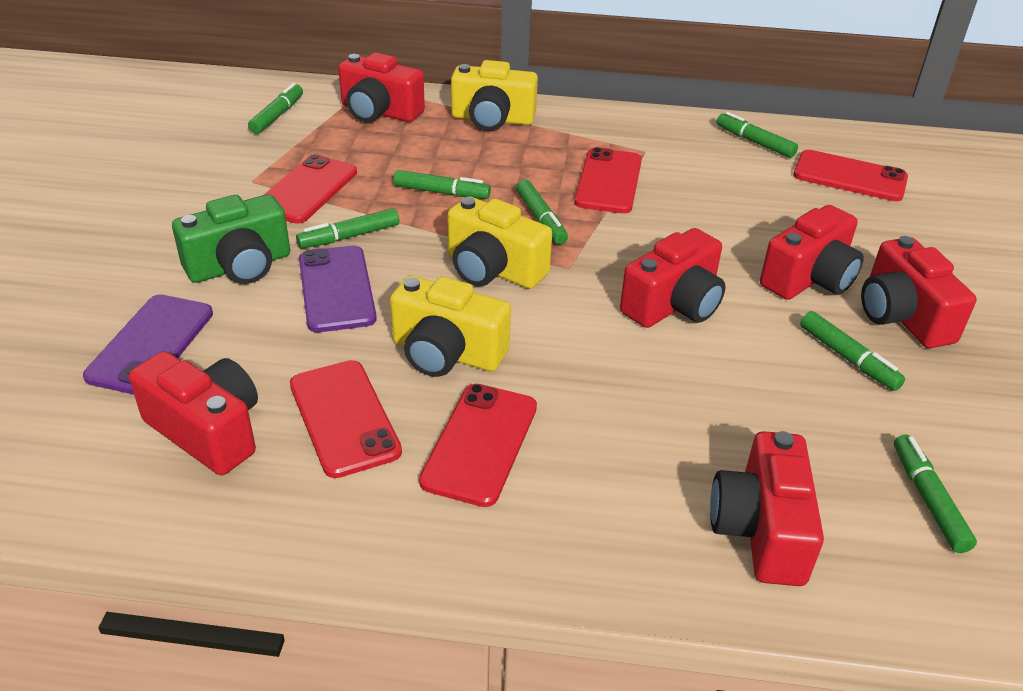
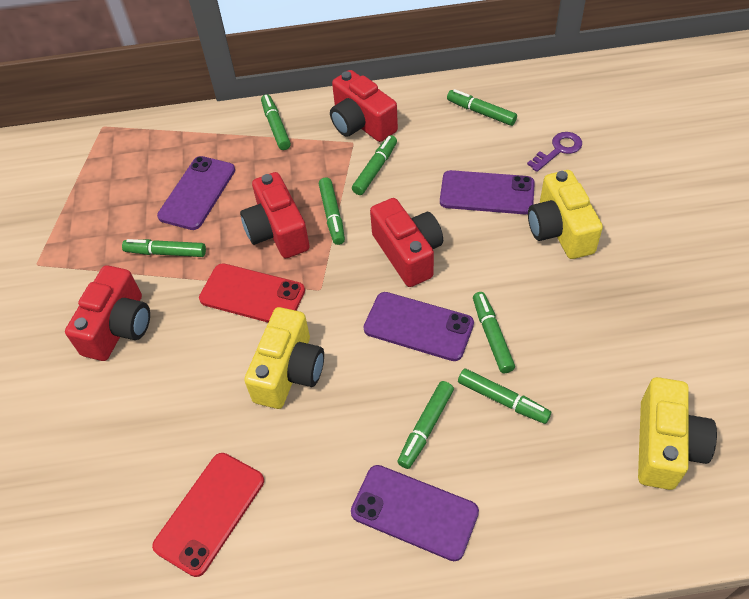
green camera: [172,194,290,284] = 1 -> none = 0
green marker: [248,83,303,134] [296,208,400,249] [393,170,491,199] [516,180,568,244] [717,112,798,158] [800,311,905,391] [894,435,977,553] = 7 -> [122,239,206,257] [261,94,291,150] [319,177,345,245] [352,135,397,195] [397,381,454,469] [447,89,517,126] [458,369,551,424] [473,292,515,373] = 8
purple key: none = 0 -> [527,132,582,172] = 1
purple phone: [83,294,213,395] [299,246,377,332] = 2 -> [157,156,235,230] [351,465,479,561] [363,292,474,361] [440,170,535,214] = 4
red camera: [129,351,258,475] [338,52,425,122] [620,228,726,328] [710,431,824,586] [760,205,864,300] [861,236,977,348] = 6 -> [65,265,150,361] [240,172,310,258] [330,70,398,142] [370,198,443,287] = 4
red phone: [264,154,357,224] [290,360,402,478] [419,384,537,507] [574,147,642,213] [793,150,908,201] = 5 -> [152,453,264,577] [199,263,305,322] = 2

